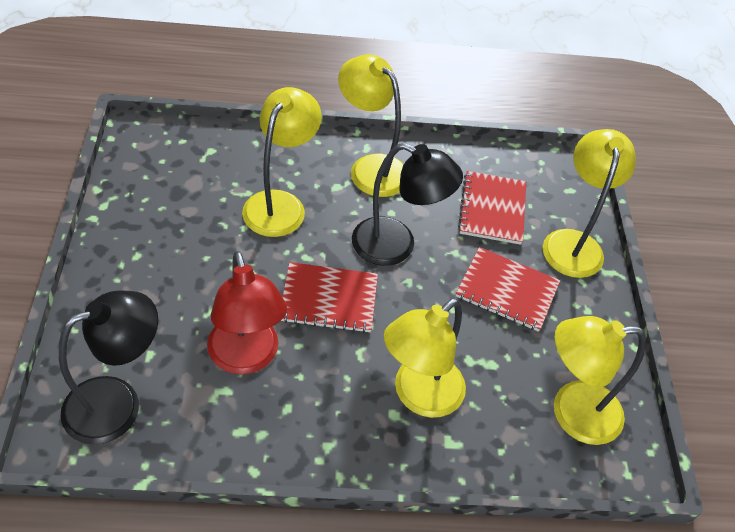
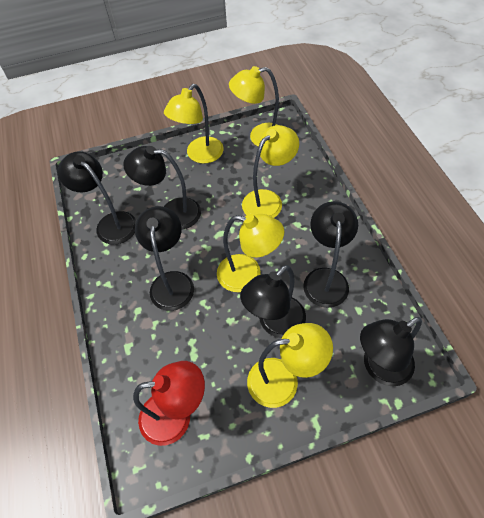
black lamp: [59,290,158,444] [352,143,463,266] = 2 -> [58,151,136,245] [123,146,201,230] [135,206,194,311] [240,265,306,338] [303,201,358,308] [360,317,422,386] = 6
red notebook: [281,262,378,333] [456,247,560,332] [458,171,526,245] = 3 -> none = 0

